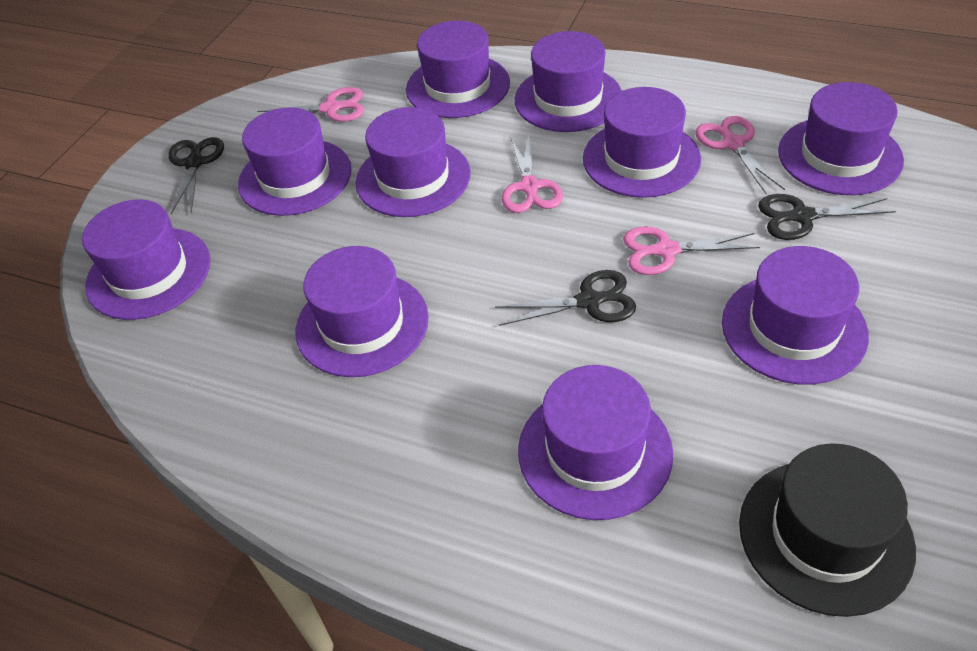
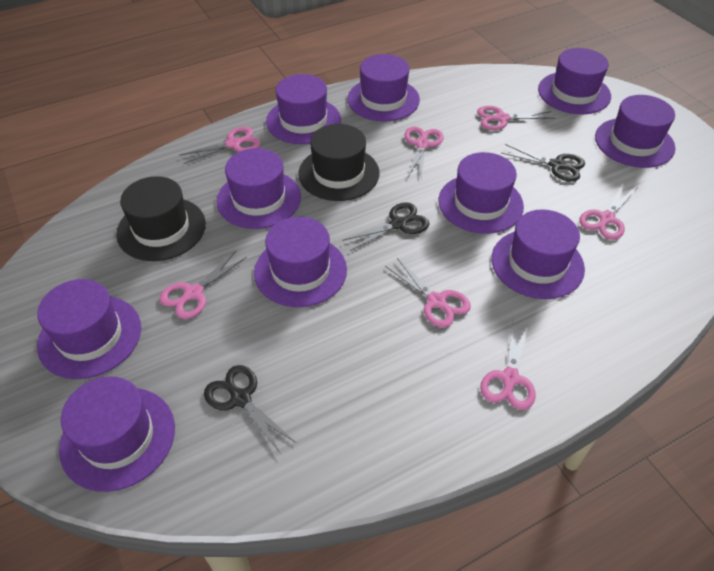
black hat: [739,443,916,617] = 1 -> [116,176,206,261] [298,124,380,201] = 2
pink scissors: [257,87,364,122] [502,133,563,213] [623,226,760,275] [695,116,785,194] = 4 -> [159,251,247,319] [179,127,261,164] [385,258,471,328] [404,127,444,181] [477,106,555,130] [480,321,536,410] [579,183,638,240] = 7

